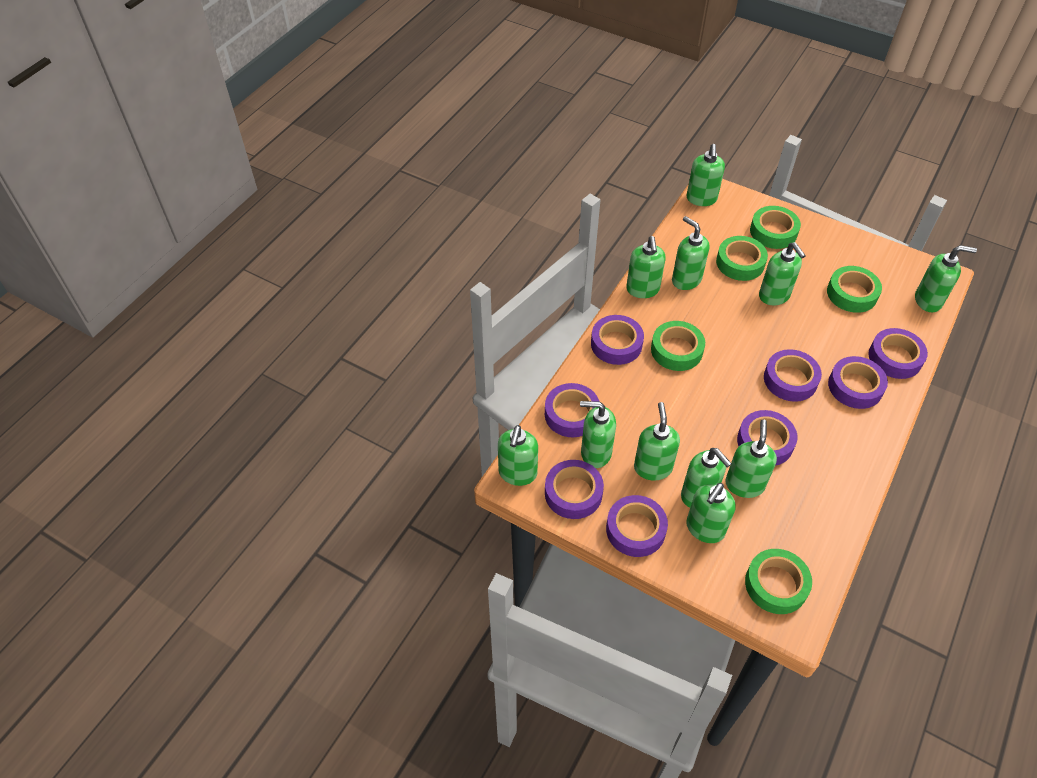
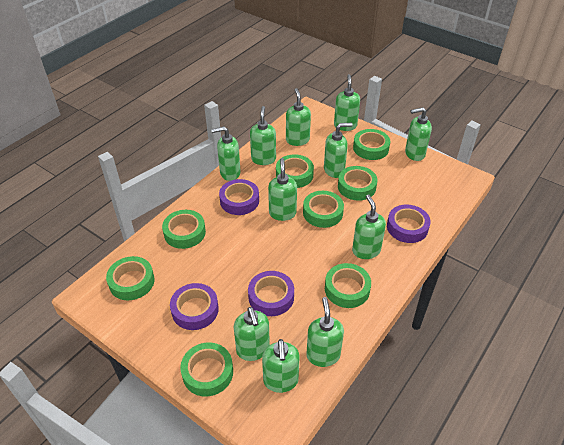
green tape: [651,321,705,371] [716,236,768,281] [745,549,812,614] [750,206,801,249] [827,266,882,313] = 5 -> [106,256,155,300] [162,210,206,249] [180,343,233,396] [276,154,314,188] [303,191,344,228] [325,263,371,308] [338,166,377,201] [353,129,390,160] = 8
purple tape: [545,383,599,437] [545,460,604,519] [591,315,644,365] [606,495,668,557] [737,410,798,466] [764,349,822,402] [828,356,888,409] [869,328,928,379] = 8 -> [170,283,219,330] [219,179,259,215] [248,271,294,316] [387,205,431,243] = 4

